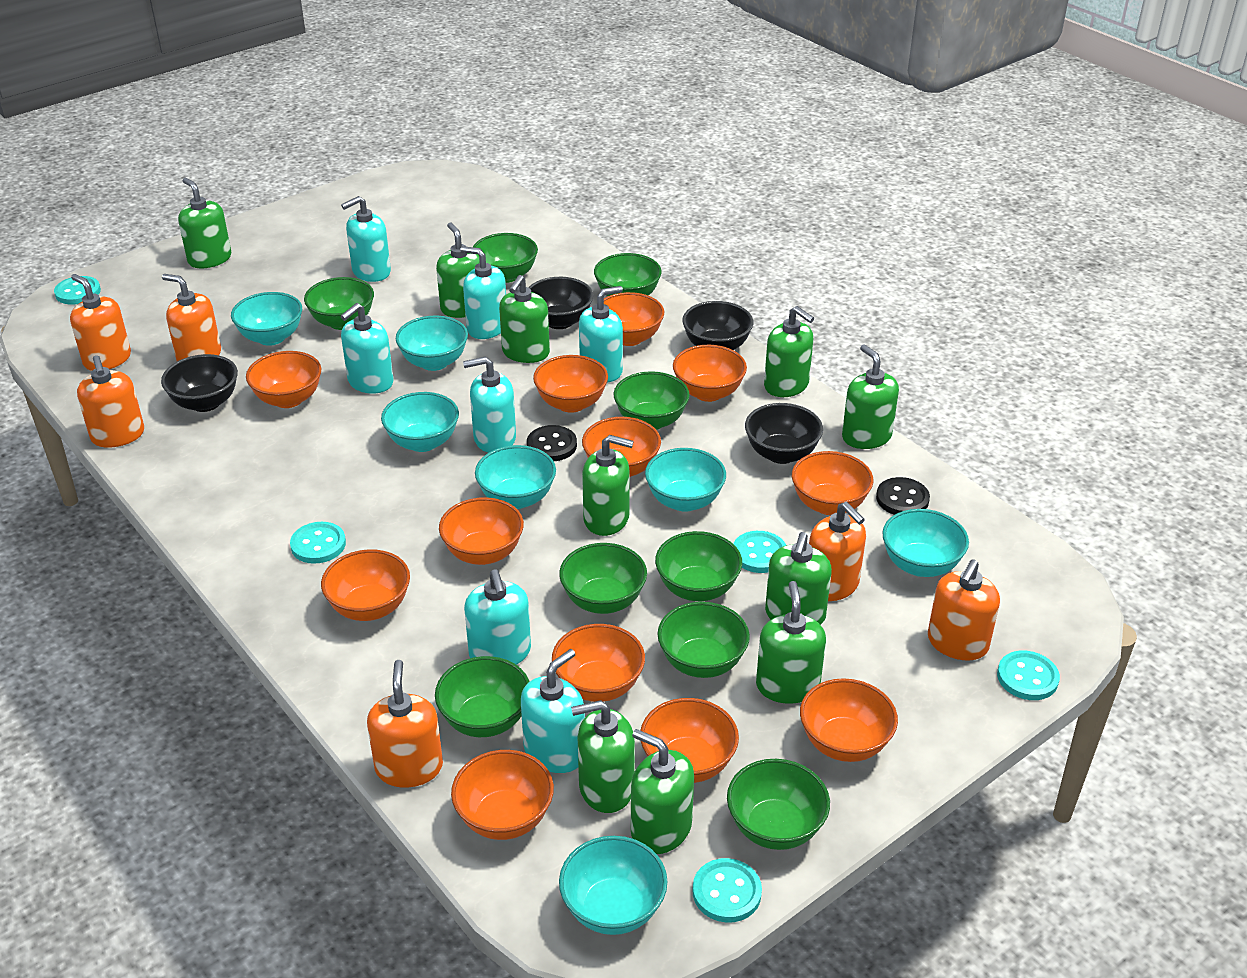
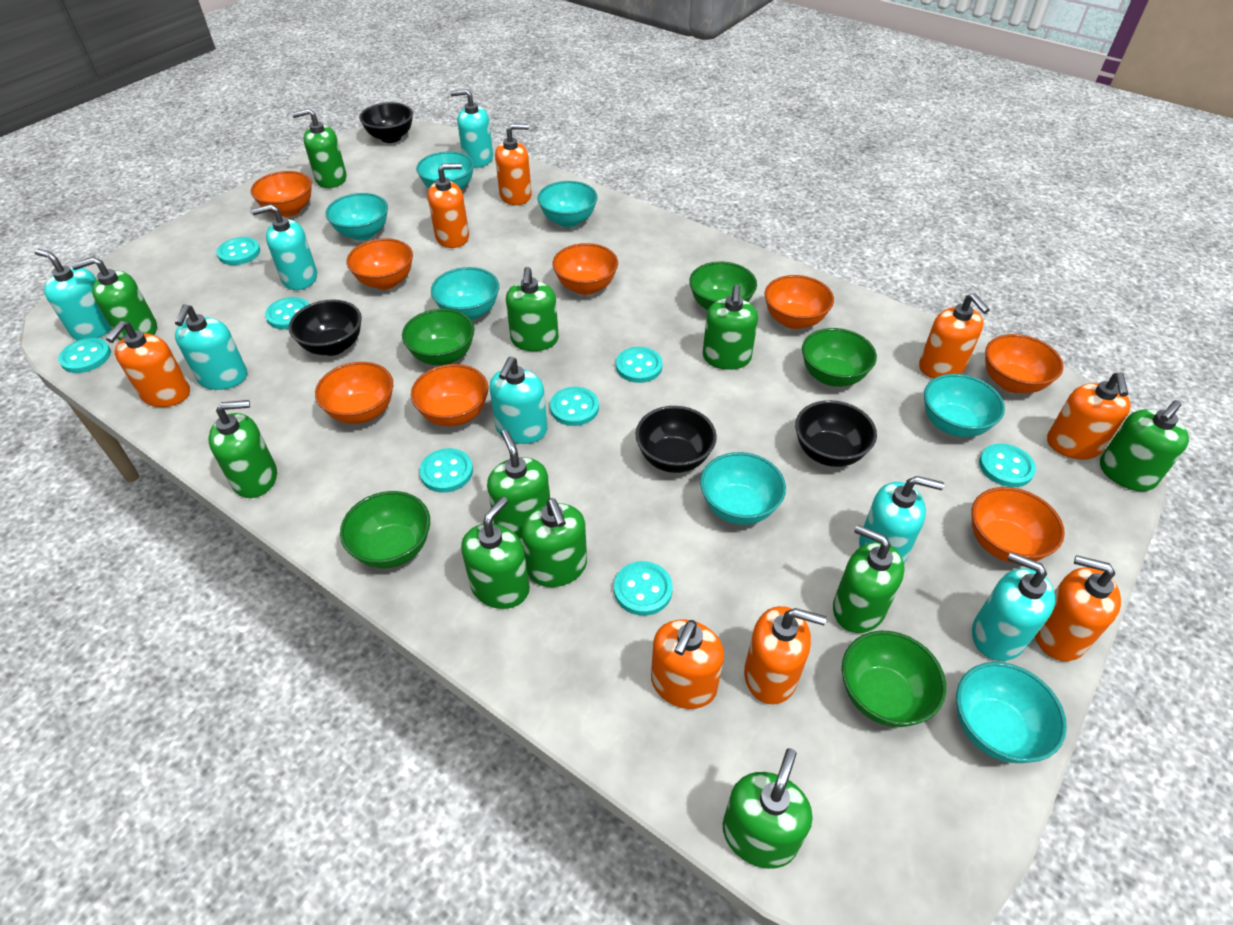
black button: [527,425,577,461] [876,477,930,515] = 2 -> none = 0
green bowl: [304,277,374,330] [435,656,529,737] [473,233,538,283] [559,543,647,614] [594,253,662,296] [613,371,689,430] [655,531,742,601] [657,602,750,678] [727,759,830,850] = 9 -> [340,491,430,569] [402,309,475,366] [689,261,757,310] [802,328,877,387] [842,631,946,727] = 5
green soap dispenser: [178,178,231,268] [436,223,480,318] [499,275,550,363] [571,700,635,813] [582,435,634,536] [631,729,694,854] [756,581,826,704] [764,306,814,397] [765,532,832,625] [842,344,899,449] = 10 -> [71,257,157,340] [208,400,277,498] [292,108,347,188] [461,497,530,609] [487,429,550,539] [506,267,559,351] [522,498,587,587] [703,285,758,370] [723,748,812,869] [833,525,905,633] [1100,400,1189,491] = 11
orange bowl: [246,351,321,408] [321,549,410,621] [439,497,524,565] [451,750,554,840] [533,355,608,413] [552,624,645,702] [582,417,661,477] [604,292,664,346] [640,698,739,783] [673,345,747,402] [792,451,873,515] [800,678,898,762] = 12 -> [250,171,312,217] [315,362,393,424] [346,238,413,290] [411,364,488,426] [552,243,618,295] [764,275,834,329] [972,487,1065,564] [985,334,1064,393] = 8
orange soap dispenser: [70,274,131,371] [77,355,144,448] [162,274,221,361] [367,660,443,788] [809,502,866,601] [928,559,1000,660] = 6 -> [106,321,190,407] [428,163,469,248] [495,124,532,205] [651,619,724,709] [744,606,826,704] [919,293,990,378] [1035,555,1121,661] [1047,372,1131,459] = 8
turquoise button: [54,276,101,305] [290,522,346,564] [693,858,762,923] [733,531,786,573] [997,651,1060,700] = 5 -> [58,338,111,373] [217,237,260,265] [265,297,309,329] [419,448,473,493] [550,387,599,426] [614,561,673,616] [616,347,662,383] [979,443,1036,487] = 8

